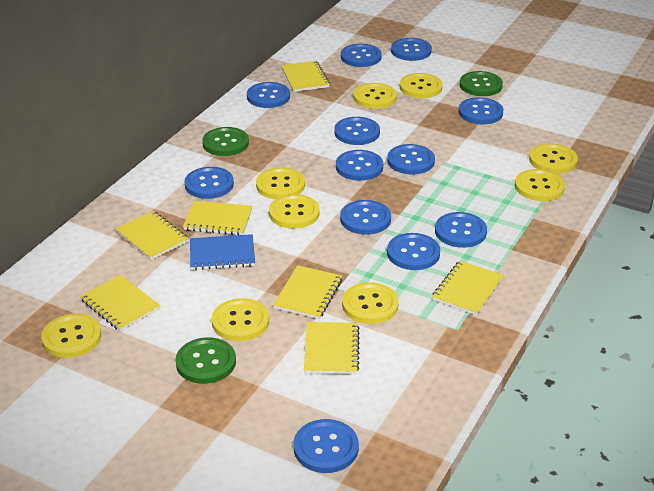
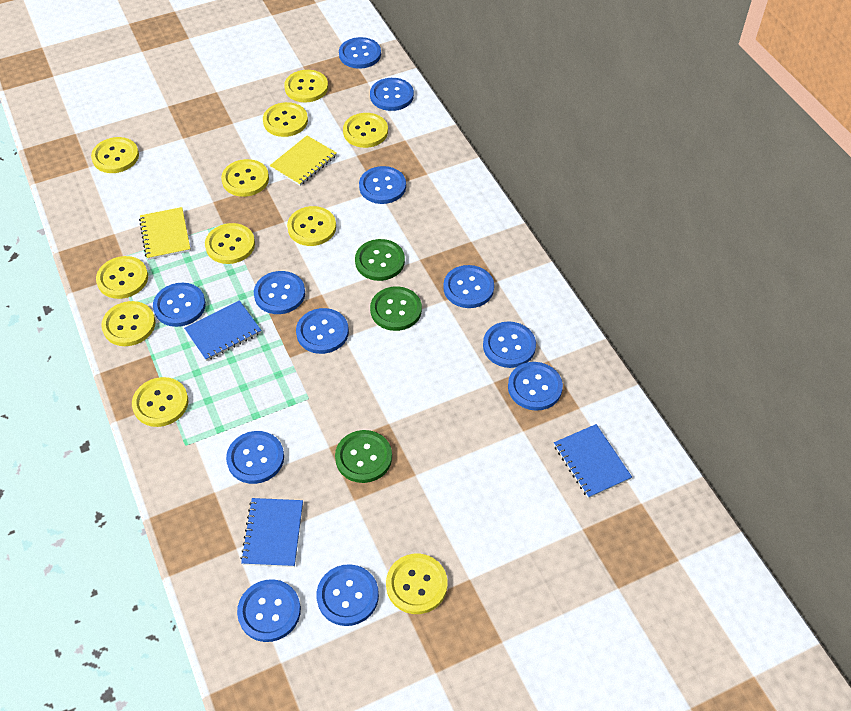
blue notebook: [190,234,255,270] = 1 -> [184,300,262,361] [240,498,303,567] [554,424,632,498] = 3
yellow button: [41,314,101,358] [211,298,269,341] [256,167,305,199] [269,194,320,229] [342,282,399,324] [353,83,397,109] [400,73,443,98] [515,169,565,201] [529,143,578,174] = 9 -> [91,137,139,173] [96,256,148,299] [101,301,155,346] [132,377,188,427] [205,223,255,264] [221,159,269,197] [263,102,308,137] [284,70,328,102] [287,206,336,246] [343,113,388,148] [386,554,447,614] = 11
yellow notebook: [80,275,160,331] [115,211,189,260] [183,201,252,235] [273,265,342,319] [281,61,330,92] [304,322,360,374] [432,261,504,315] = 7 -> [139,207,191,260] [270,136,337,186] = 2

